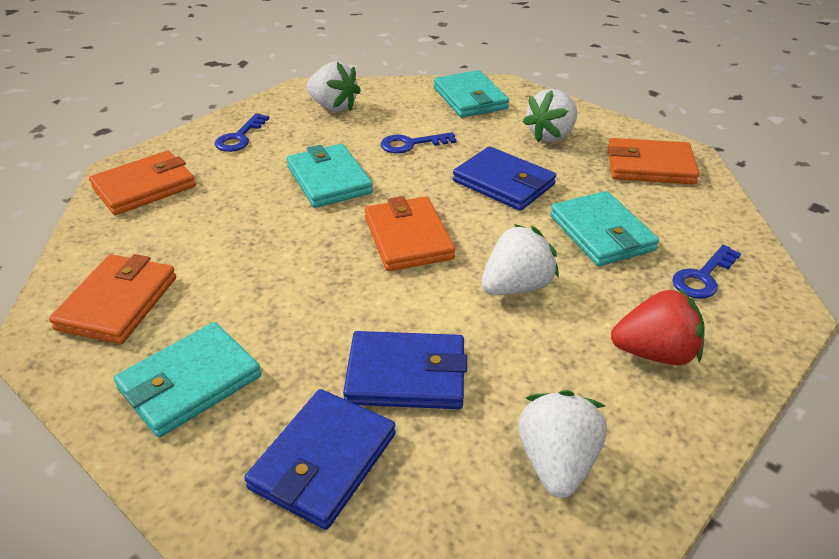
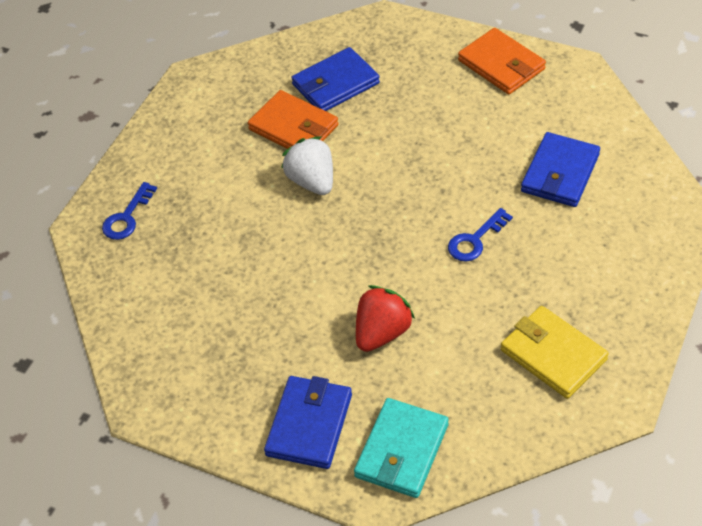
blue key: [215,113,269,152] [380,132,456,153] [672,245,741,299] = 3 -> [102,182,157,240] [448,208,513,262] = 2
orange wallet: [49,254,176,344] [89,151,196,215] [365,196,455,271] [608,138,699,184] = 4 -> [248,90,338,149] [458,28,546,95] = 2
turquoise wallet: [114,322,261,438] [287,144,373,208] [434,70,509,118] [550,191,659,266] = 4 -> [354,398,449,498] = 1
white strawberry: [306,62,361,112] [481,224,559,295] [518,390,607,498] [523,89,577,142] = 4 -> [281,136,333,195] = 1
yellow wallet: none = 0 -> [501,306,609,399] = 1

